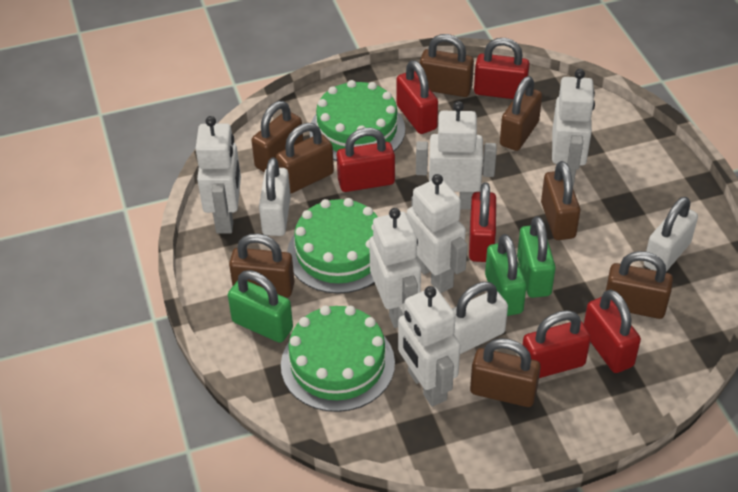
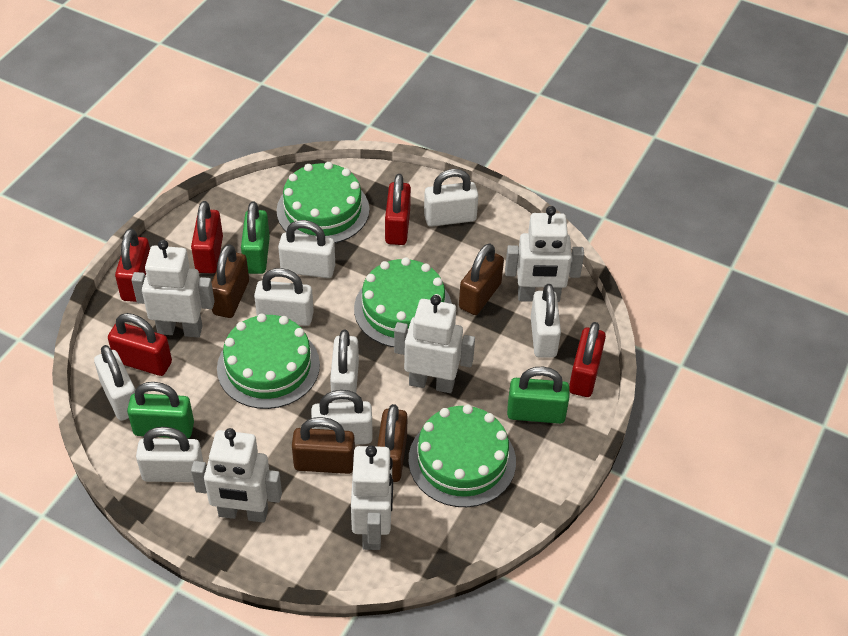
brown padlock: [229,234,295,298] [251,101,303,173] [276,123,334,194] [420,34,474,97] [470,338,541,407] [500,76,542,151] [541,161,580,240] [606,251,673,319] = 8 -> [212,244,249,318] [292,417,355,474] [377,404,408,482] [459,243,504,315] = 4
green cake: [281,305,395,412] [287,198,378,294] [309,80,405,161] = 3 -> [217,313,320,409] [277,162,369,243] [354,257,452,347] [408,405,516,507] = 4
red padlock: [337,128,395,192] [396,60,438,134] [469,182,496,262] [474,38,530,99] [522,310,591,378] [584,289,641,373] = 6 -> [108,313,172,376] [115,228,150,302] [191,201,223,273] [385,174,411,245] [569,322,606,397] = 5
white padlock: [259,158,291,236] [452,282,508,354] [644,197,698,272] = 3 -> [94,345,135,421] [136,427,203,482] [254,268,314,326] [278,220,335,278] [311,390,373,444] [330,330,359,403] [424,169,479,227] [531,284,561,358] = 8
white robot: [196,116,241,234] [369,208,421,328] [398,286,460,407] [407,174,467,293] [416,101,497,209] [552,69,595,186] = 6 -> [132,240,215,337] [191,428,282,523] [351,446,393,550] [394,295,475,393] [505,206,584,302] = 5

